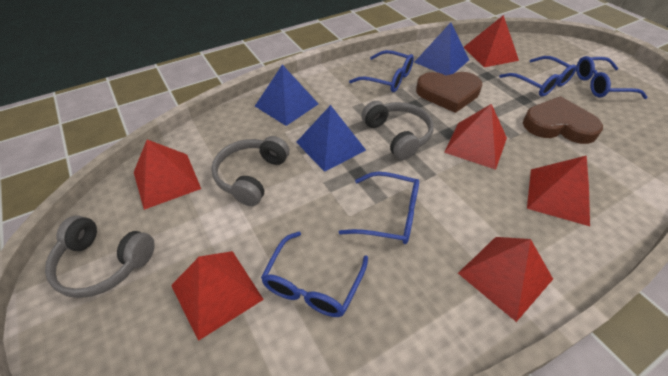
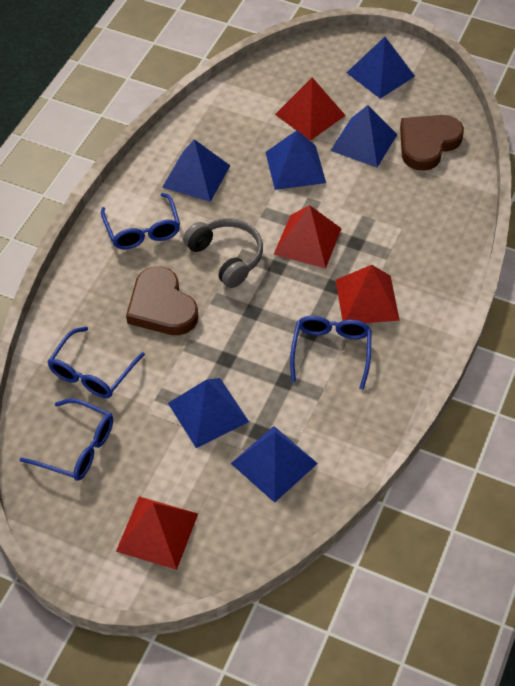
blue glasses: [261,232,368,317] [339,172,419,244] [349,50,414,92] [499,56,577,97] [576,56,647,99] = 5 -> [19,399,113,481] [47,327,145,398] [101,193,180,249] [290,316,372,390] = 4
blue pyramid: [255,65,319,126] [296,105,366,172] [414,22,469,75] = 3 -> [162,139,230,202] [168,378,249,448] [231,426,318,503] [266,130,326,190] [330,105,397,168] [346,37,415,99] = 6
grey headphones: [45,216,155,298] [211,136,289,206] [361,101,433,160] = 3 -> [183,218,263,288] = 1
red pyramid: [134,140,201,210] [171,251,264,341] [444,104,507,170] [458,237,553,322] [463,15,519,67] [527,155,590,226] = 6 -> [116,496,198,570] [273,205,342,269] [275,77,346,141] [336,265,400,323] = 4

